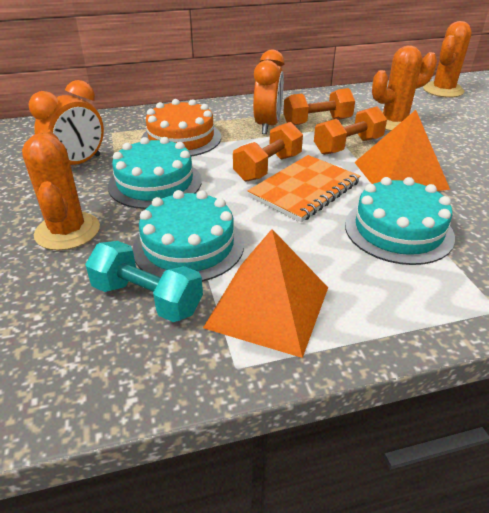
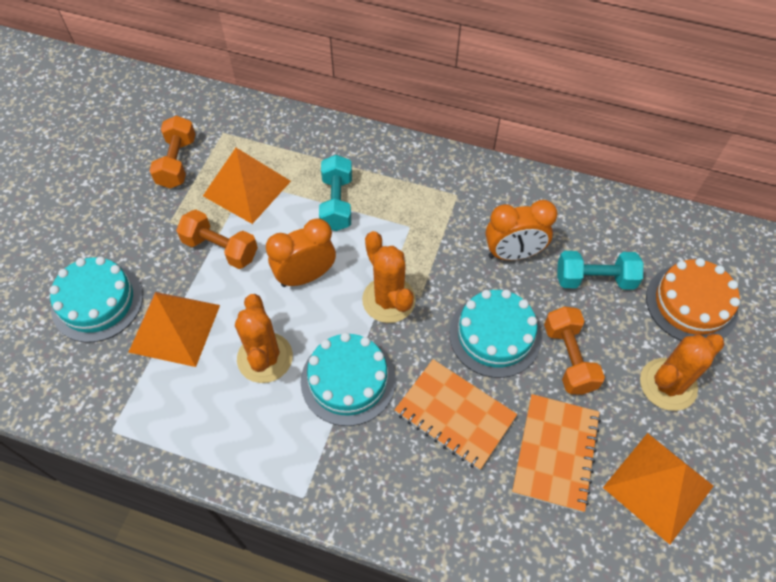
orange notebook: [247,155,360,222] = 1 -> [394,359,517,470] [512,394,601,513] = 2
orange pyramid: [203,229,328,358] [354,110,450,191] = 2 -> [128,292,220,367] [203,148,291,224] [603,433,714,545] = 3
turquoise dumbbell: [85,241,203,322] = 1 -> [319,155,352,231] [557,251,643,290] = 2

